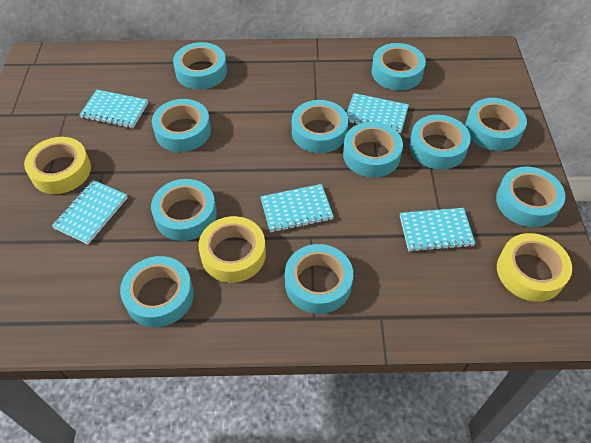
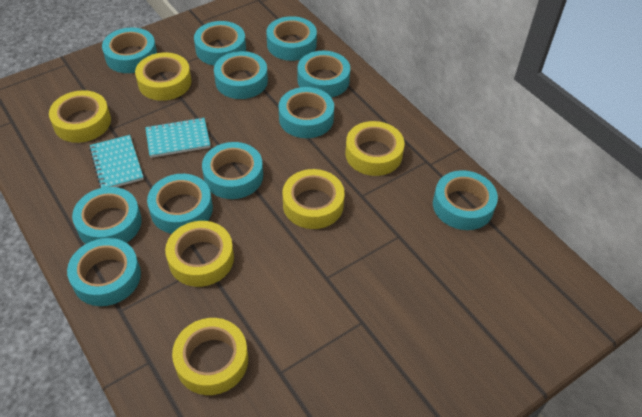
turquoise notebook: [52,180,128,244] [79,90,148,128] [260,184,334,233] [347,93,409,133] [400,208,476,252] = 5 -> [89,135,144,188] [145,117,210,158] = 2
yellow tape: [24,137,91,194] [198,216,266,283] [497,233,572,302] = 3 -> [49,90,111,143] [135,52,191,101] [165,221,234,287] [172,318,248,395] [282,169,345,229] [345,121,404,176] = 6

